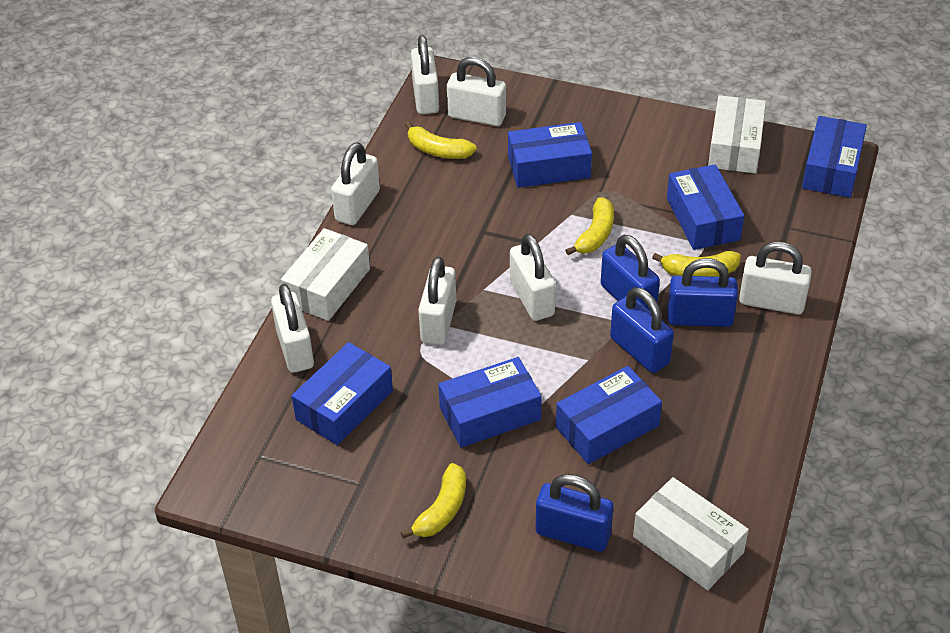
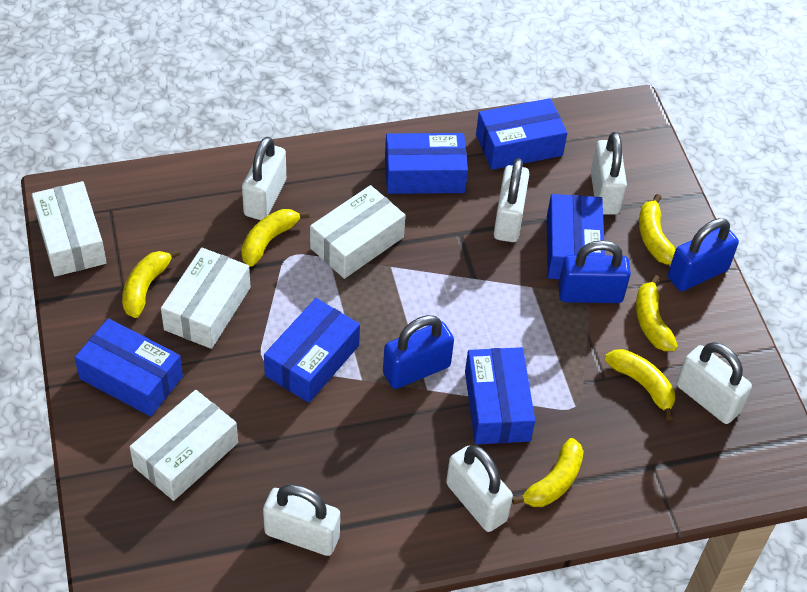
blue padlock: [536,474,613,552] [601,235,660,310] [610,287,674,373] [667,258,738,327] = 4 -> [383,315,454,389] [558,240,631,303] [668,218,739,291] = 3
white box: [281,228,370,321] [633,477,749,590] [708,95,766,173] = 3 -> [32,181,106,277] [130,390,238,501] [161,248,250,349] [310,185,406,279] = 4
white padlock: [271,284,314,373] [331,142,380,225] [411,35,439,114] [418,257,456,345] [447,57,506,126] [510,234,556,321] [739,242,812,315] = 7 -> [242,137,286,220] [263,484,340,556] [446,445,513,532] [494,158,529,242] [591,132,627,215] [677,342,752,424] = 6
yellow banana: [401,463,466,539] [405,122,477,159] [565,197,614,255] [652,251,741,277] = 4 -> [122,249,181,318] [241,209,310,267] [512,438,584,507] [605,349,675,420] [636,275,678,351] [639,194,676,265] = 6

